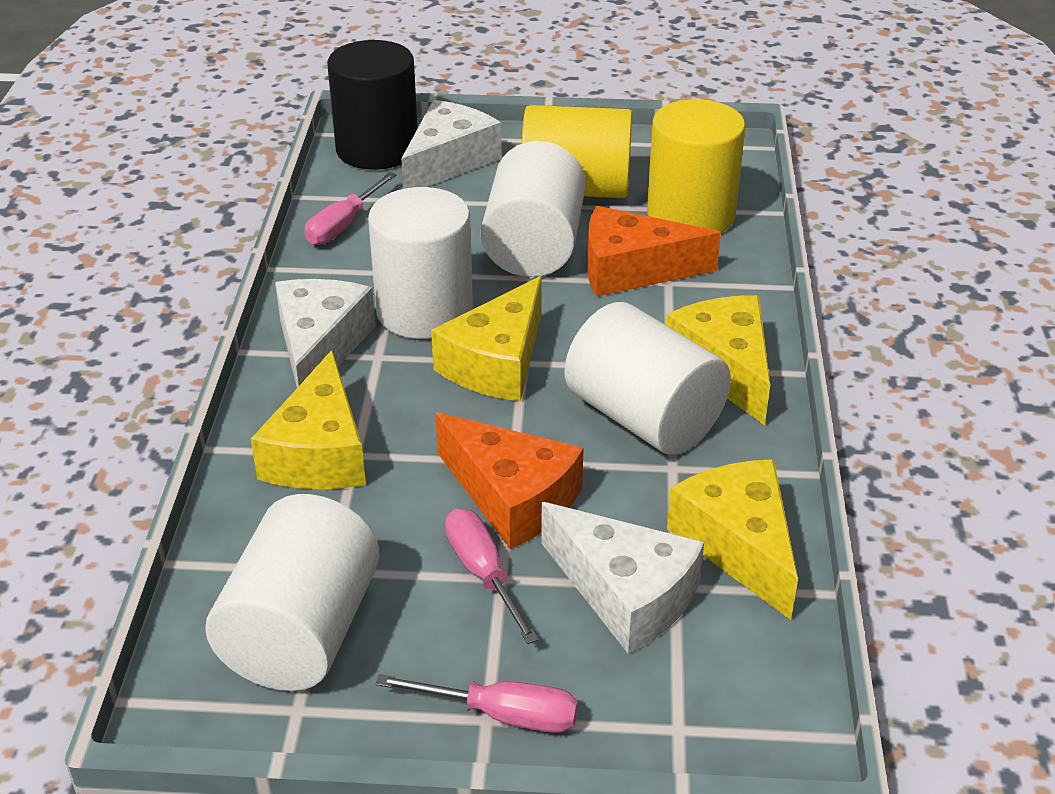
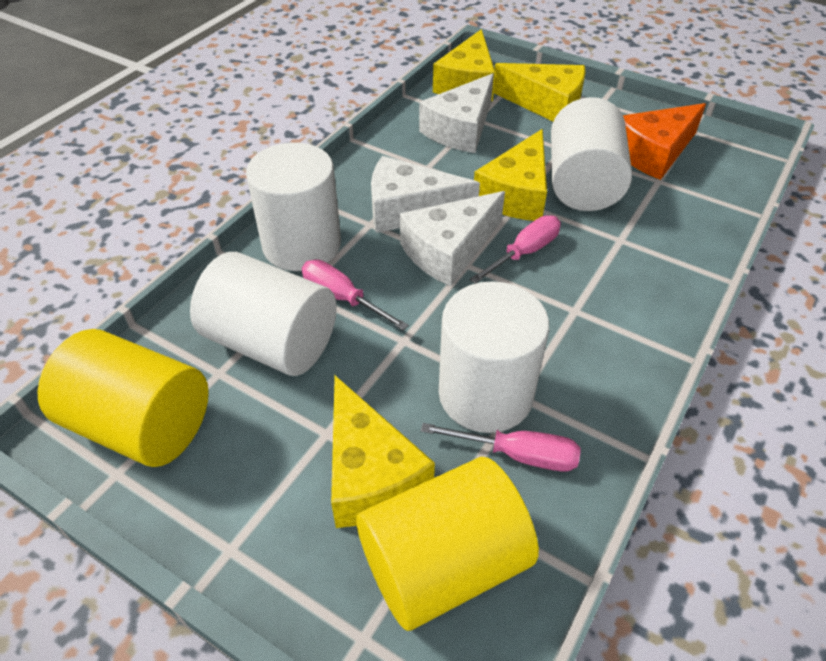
black cylinder: [327,40,418,170] = 1 -> none = 0
orange cheese: [436,412,584,549] [587,206,721,297] = 2 -> [623,103,706,180] = 1

